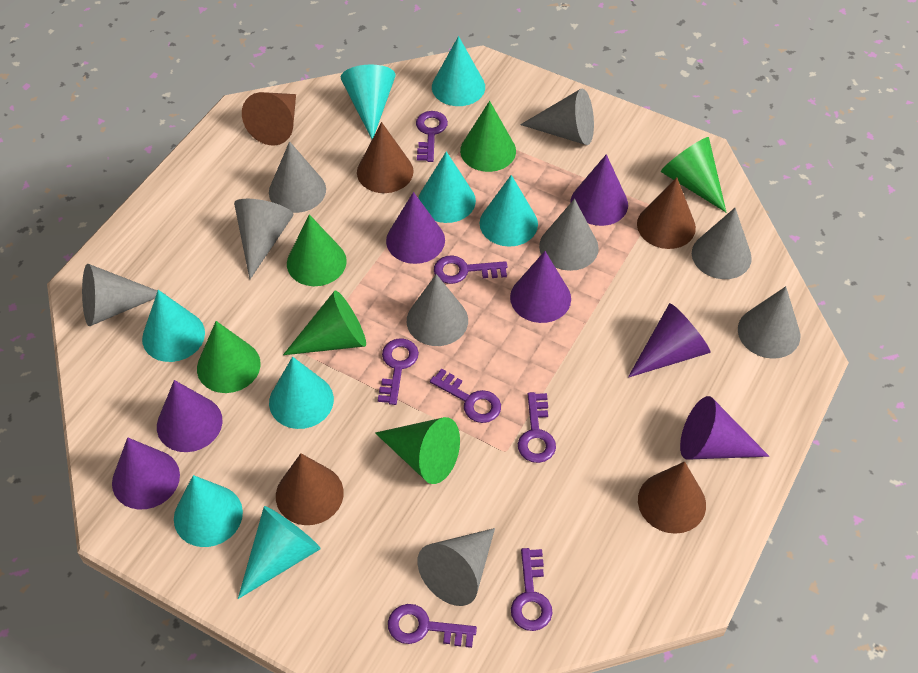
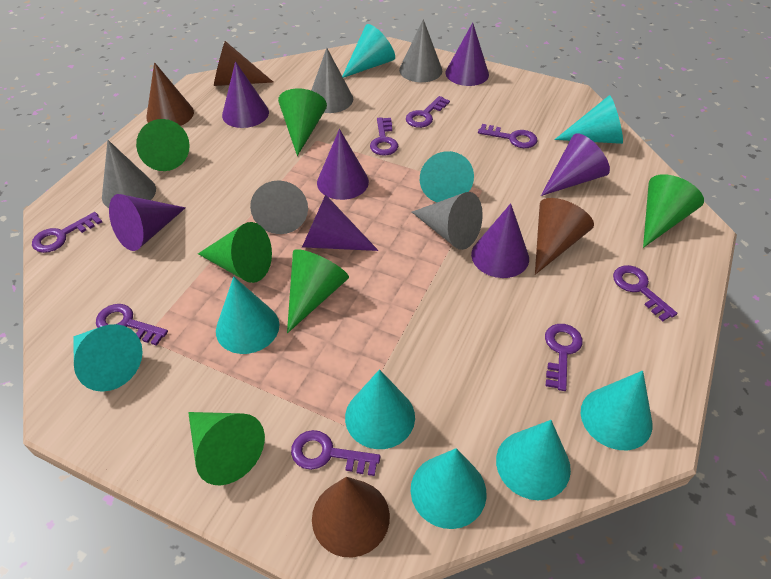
brown cone: [242,92,296,146] [276,453,344,525] [357,122,413,193] [637,177,696,249] [638,461,706,534] = 5 -> [146,62,194,126] [214,41,273,86] [312,477,390,557] [535,198,594,275] = 4
grey cone: [82,264,165,326] [234,199,293,279] [269,141,326,213] [407,274,468,346] [417,528,495,606] [520,88,594,145] [539,199,599,271] [692,208,752,279] [738,286,800,359] = 9 -> [102,140,156,208] [250,180,308,234] [311,48,353,113] [399,19,442,82] [412,192,483,250] = 5
purple key: [378,338,419,405] [388,604,477,648] [416,111,448,162] [430,368,501,423] [434,255,507,284] [511,548,552,631] [518,392,556,463] = 7 -> [32,212,102,253] [96,304,168,346] [291,430,380,476] [370,117,398,156] [406,96,450,128] [478,124,537,148] [545,324,583,391] [613,265,677,321] = 8
turquoise cone: [142,290,205,362] [174,475,243,547] [238,506,321,599] [269,357,334,429] [341,64,395,139] [419,151,476,223] [432,36,485,106] [480,175,538,247] = 8 -> [74,324,143,392] [216,276,280,354] [342,24,395,78] [345,369,415,449] [411,448,487,529] [420,151,474,202] [496,420,571,500] [554,95,623,144] [581,370,652,450] = 9

